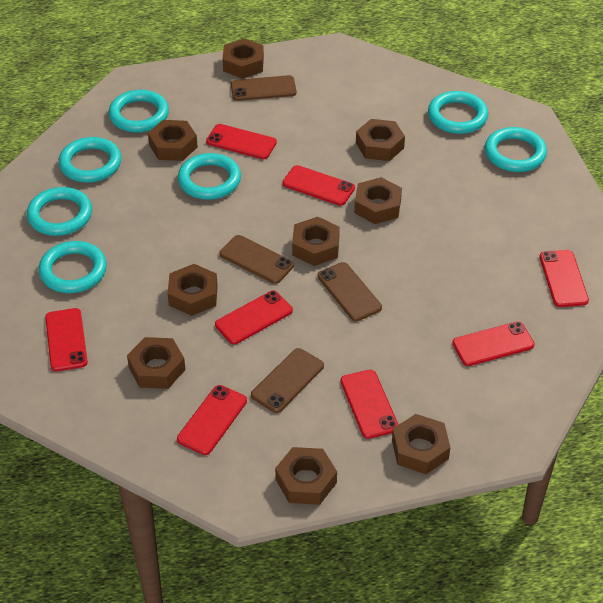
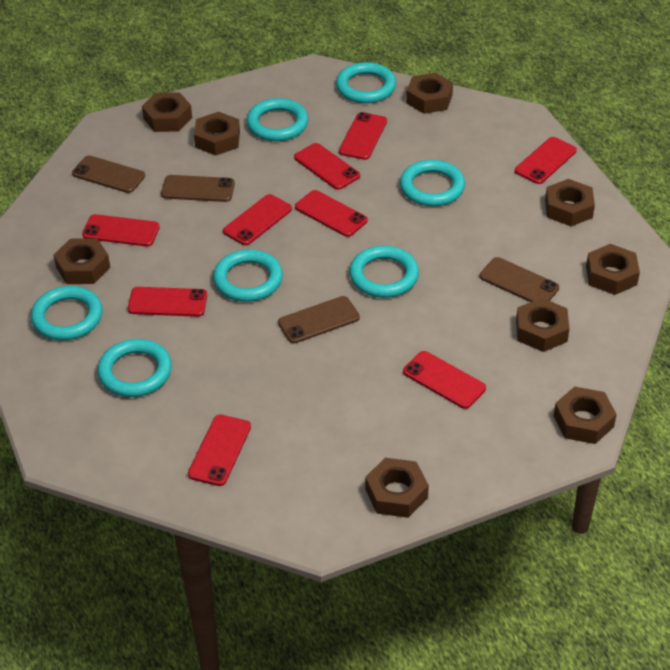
red phone: [45,308,88,371] [177,385,247,455] [206,124,277,159] [215,291,293,344] [282,165,355,206] [341,369,399,439] [452,322,535,366] [540,250,589,307] = 8 -> [82,214,160,247] [128,287,207,317] [188,415,251,486] [223,194,292,245] [294,143,360,190] [295,190,368,237] [339,112,387,160] [403,351,486,409] [515,137,577,184] = 9

